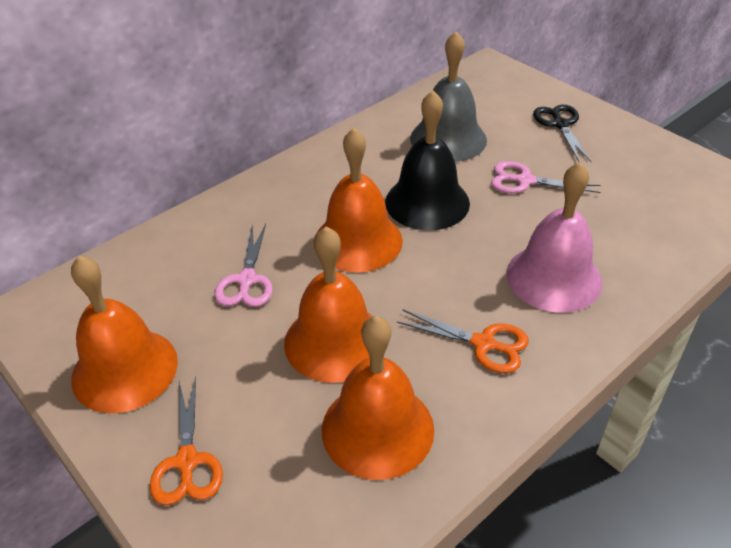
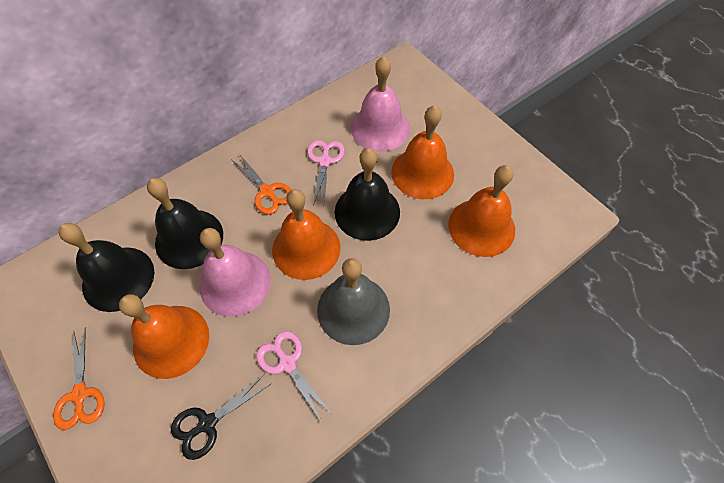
black bell: [385,91,470,231] = 1 -> [59,223,154,312] [147,178,223,269] [335,148,400,241] = 3
pink bell: [506,162,602,313] = 1 -> [199,228,271,317] [351,56,410,152] = 2

